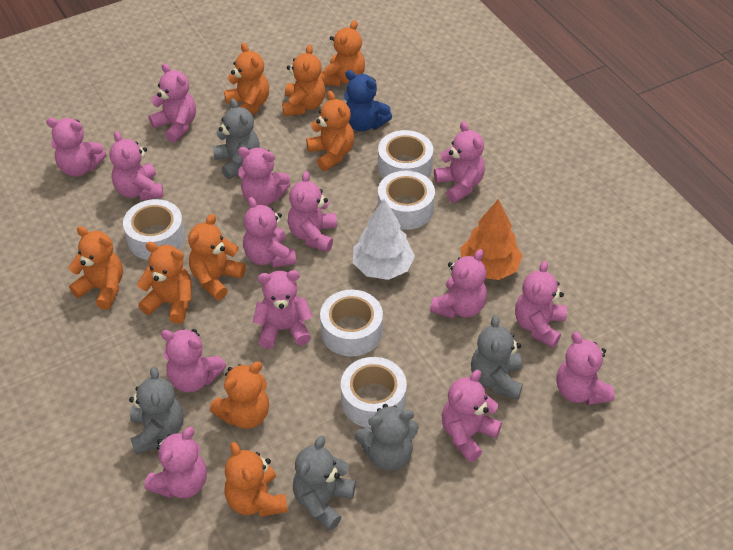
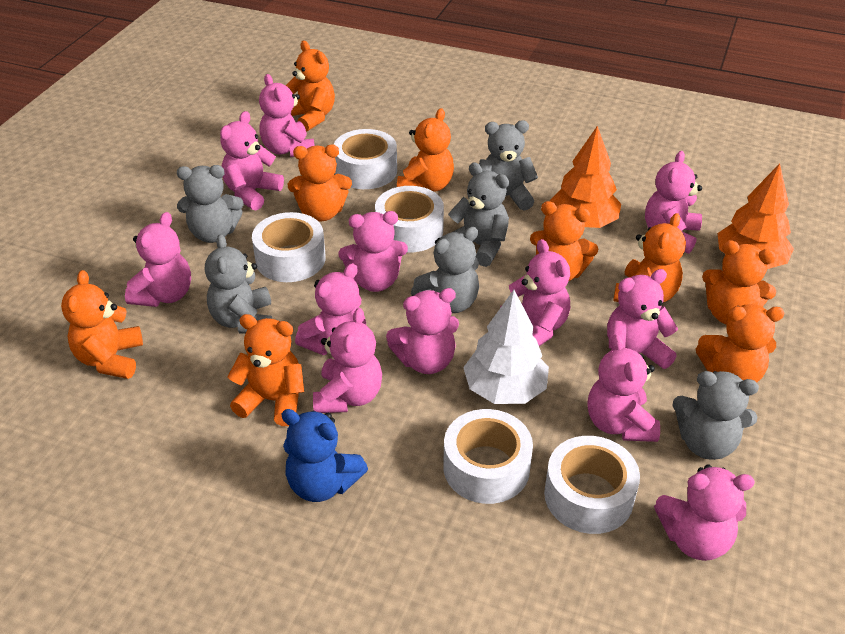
grey teddy bear: [129,367,183,455] [213,98,260,179] [293,436,356,531] [354,404,419,471] [471,315,523,400] = 5 -> [177,165,243,243] [205,234,273,334] [411,227,479,313] [448,162,509,267] [479,120,538,211] [672,371,759,460] = 6
orange tree: [460,199,523,280] = 1 -> [550,126,621,228] [718,164,794,269] = 2
pink teddy bear: [46,118,107,177] [109,131,164,200] [144,427,207,498] [149,63,196,143] [161,329,226,392] [238,147,291,206] [243,197,296,268] [253,270,313,349] [288,171,337,252] [430,249,487,319] [434,121,485,203] [442,370,502,462] [515,261,567,348] [556,332,615,405] = 14 -> [125,212,191,307] [220,111,284,210] [259,74,315,157] [295,263,366,355] [313,308,382,413] [338,211,408,292] [386,288,459,374] [500,239,570,346] [588,334,660,442] [607,269,678,369] [645,151,702,254] [654,465,755,561] = 12

